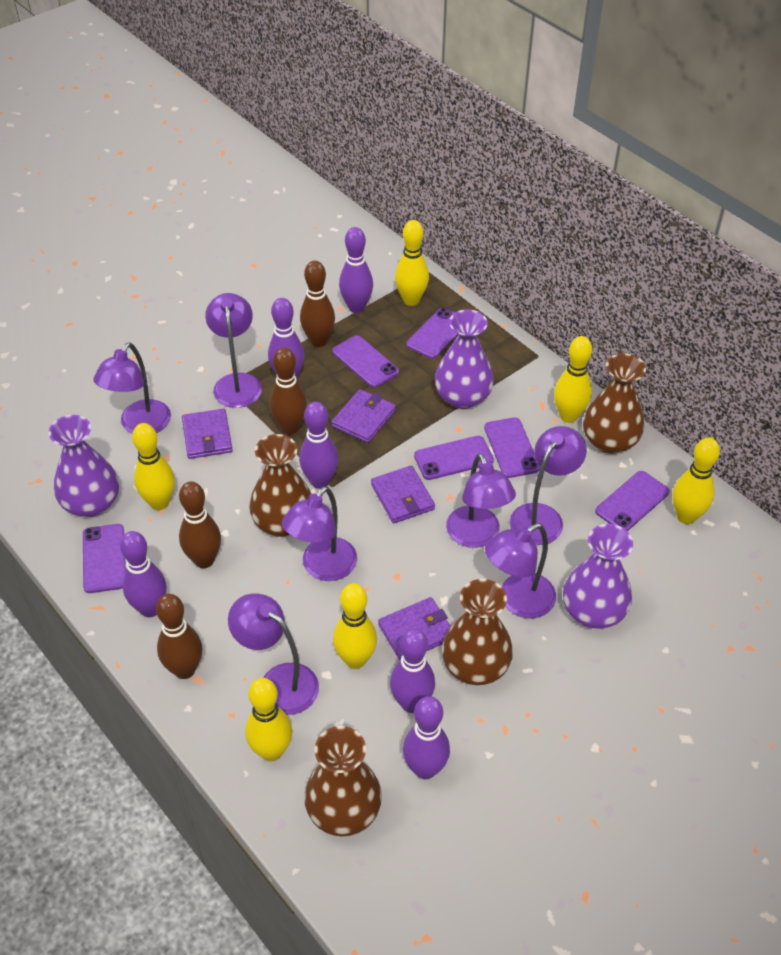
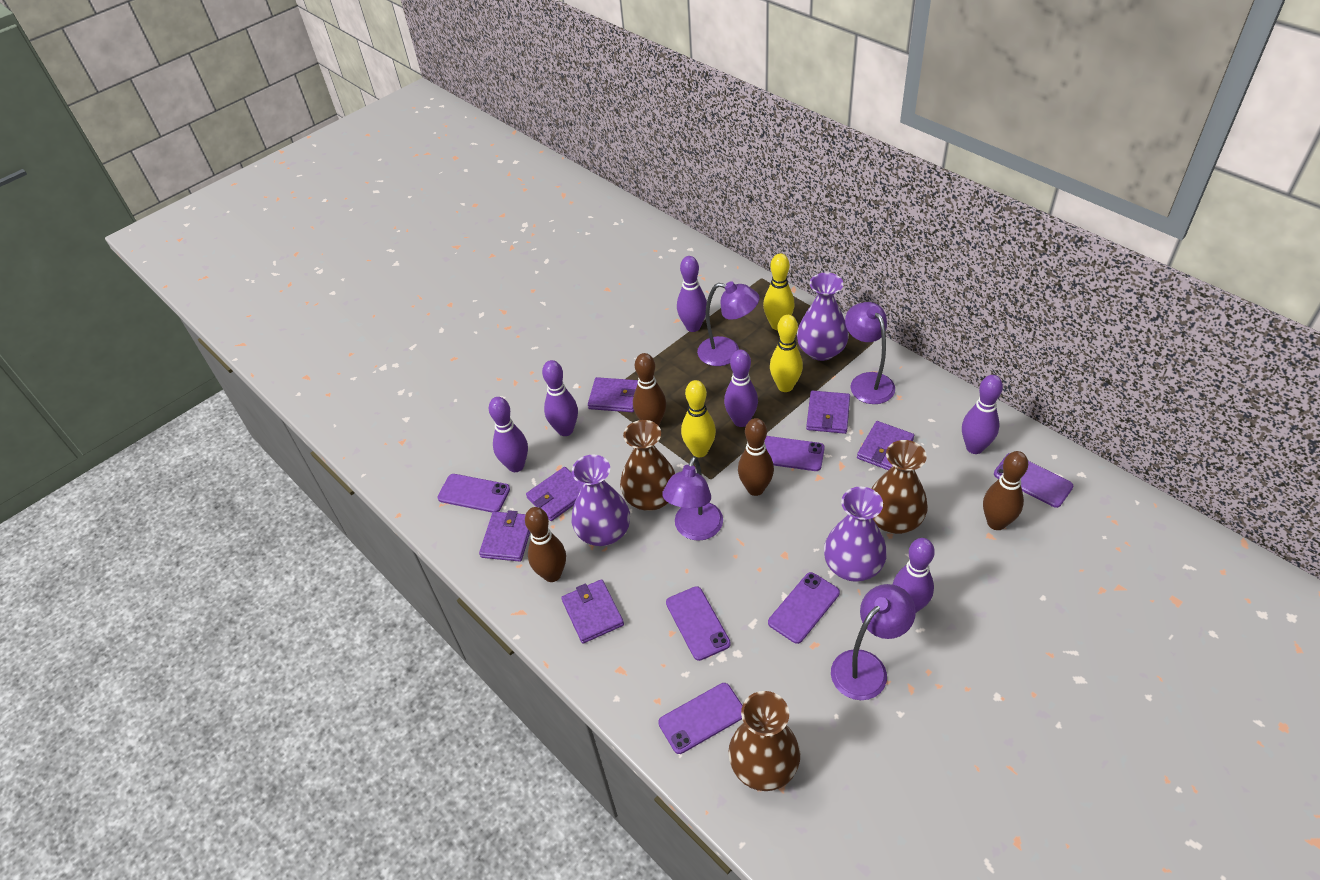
brown vase: [249,434,311,537] [304,726,382,836] [442,579,513,685] [583,353,646,454] = 4 -> [620,420,676,511] [728,691,800,791] [871,440,928,534] = 3
purple lamp: [93,342,171,434] [205,293,262,408] [228,593,319,715] [282,486,357,581] [446,453,516,548] [485,523,556,619] [510,426,587,545] = 7 -> [662,456,723,541] [697,281,760,366] [831,584,916,700] [845,302,895,404] = 4
purple wallet: [182,409,233,459] [332,389,396,443] [371,465,435,523] [378,597,451,660] = 4 -> [479,510,530,562] [526,467,583,521] [561,579,624,643] [588,377,638,412] [806,391,850,434] [857,421,914,470] = 6
yellow bowling pin: [132,423,175,510] [245,678,292,761] [333,583,377,669] [395,220,429,306] [554,336,592,423] [673,437,720,524] = 6 -> [681,380,716,457] [763,253,795,330] [770,315,803,392] = 3

